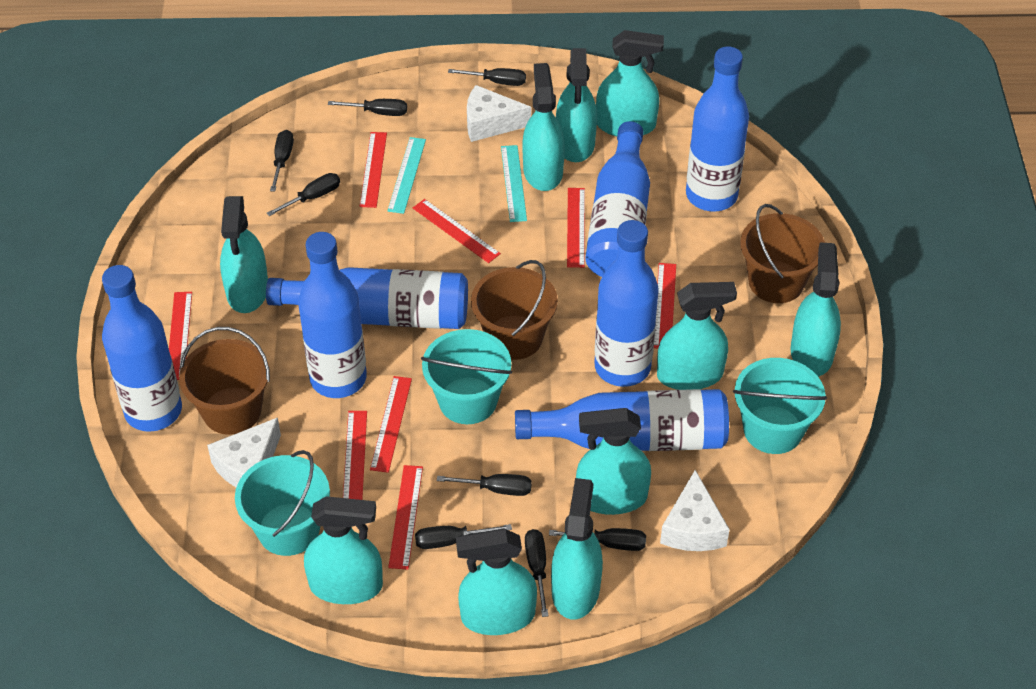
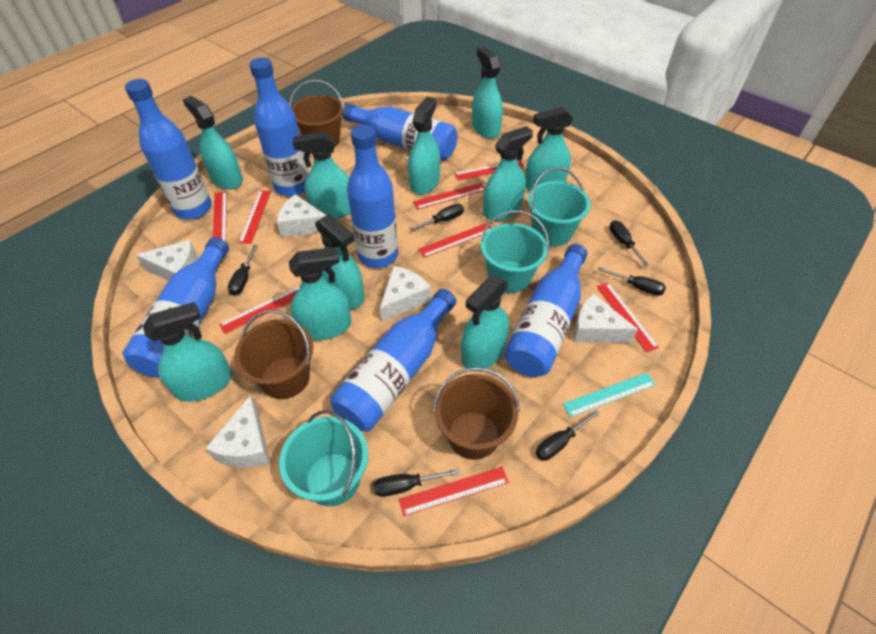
black screwdriver: [267,173,340,216] [270,130,294,192] [328,99,407,116] [415,524,512,549] [437,474,532,496] [448,68,526,86] [525,529,548,617] [549,528,646,551] = 8 -> [228,244,258,296] [374,469,460,497] [409,204,464,231] [536,410,600,461] [598,267,666,296] [609,220,649,266] = 6
turquoise ruler: [388,137,426,214] [501,145,527,222] = 2 -> [563,373,656,417] = 1
white cheese: [207,417,281,487] [467,85,531,142] [660,470,730,551] = 3 -> [136,240,198,281] [205,395,270,467] [277,195,326,237] [380,266,431,322] [573,293,638,343] = 5

